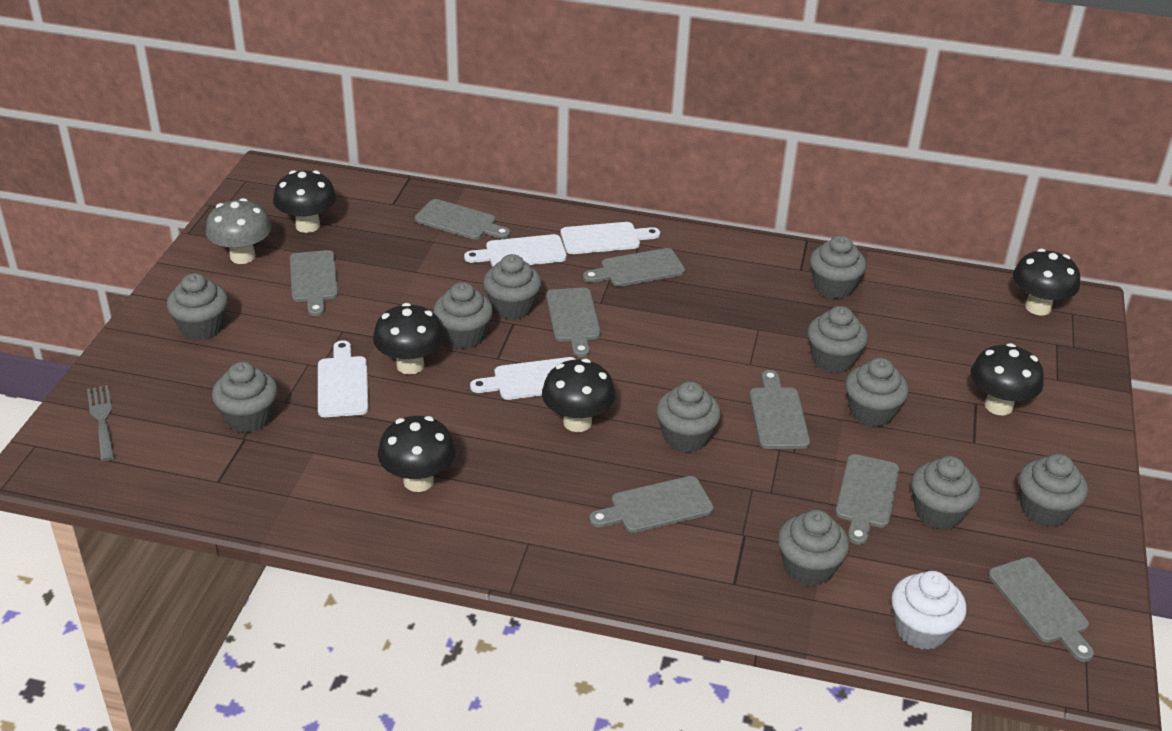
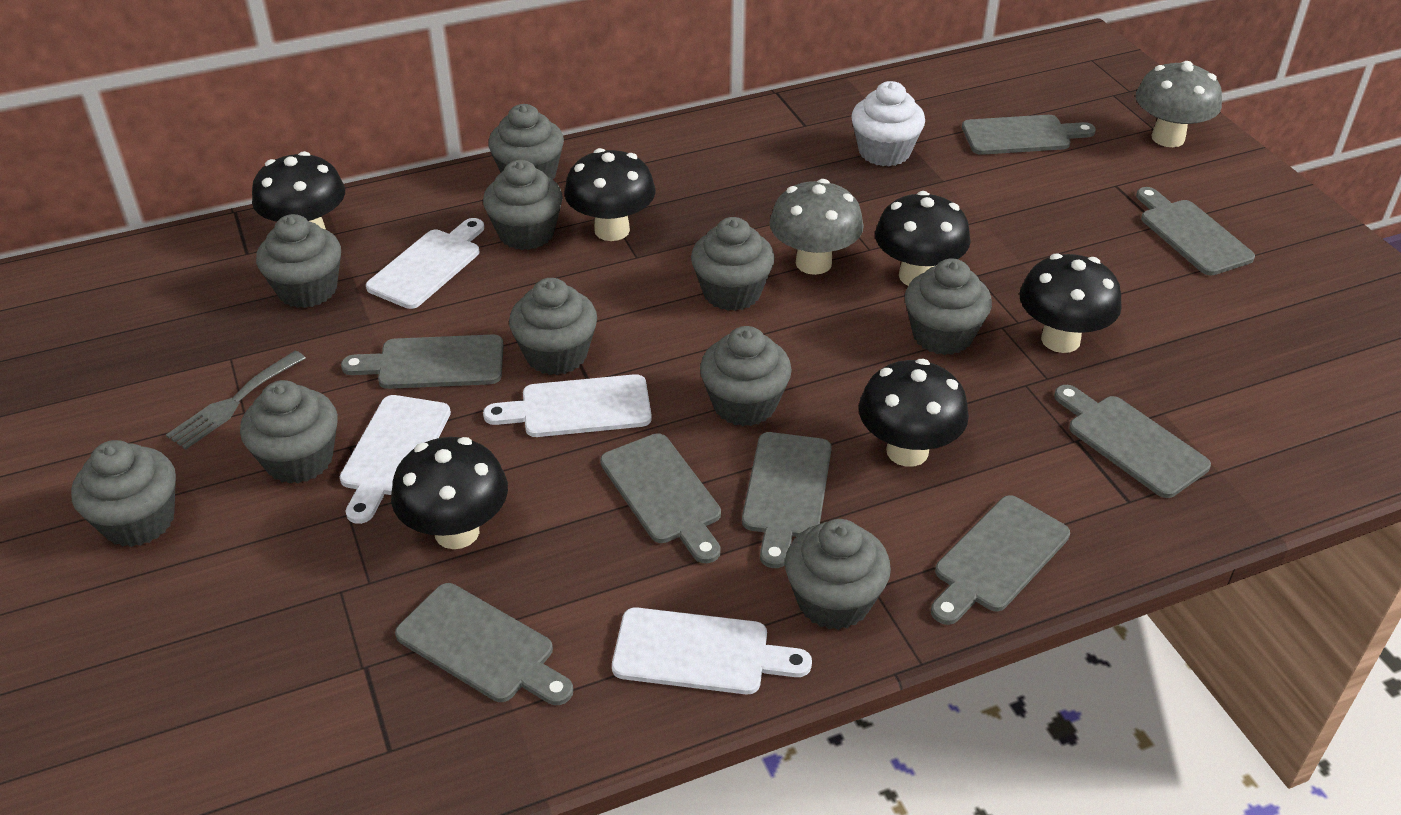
grey cupcake: [167,273,228,340] [212,362,278,433] [433,282,493,349] [483,254,541,319] [656,381,721,452] [778,510,849,586] [807,306,868,373] [810,235,866,299] [845,358,909,427] [911,456,980,530] [1019,454,1088,527] = 11 -> [71,440,176,547] [240,380,338,484] [256,214,341,308] [483,160,563,250] [488,104,564,180] [509,278,597,375] [691,217,775,311] [700,326,792,426] [785,519,891,630] [905,258,992,355] = 10
grey mushroom: [206,198,271,264] = 1 -> [770,179,864,275] [1136,61,1222,147] = 2

